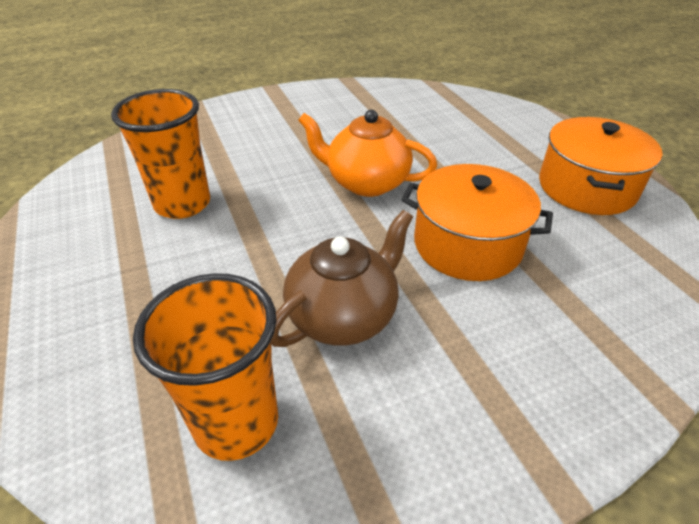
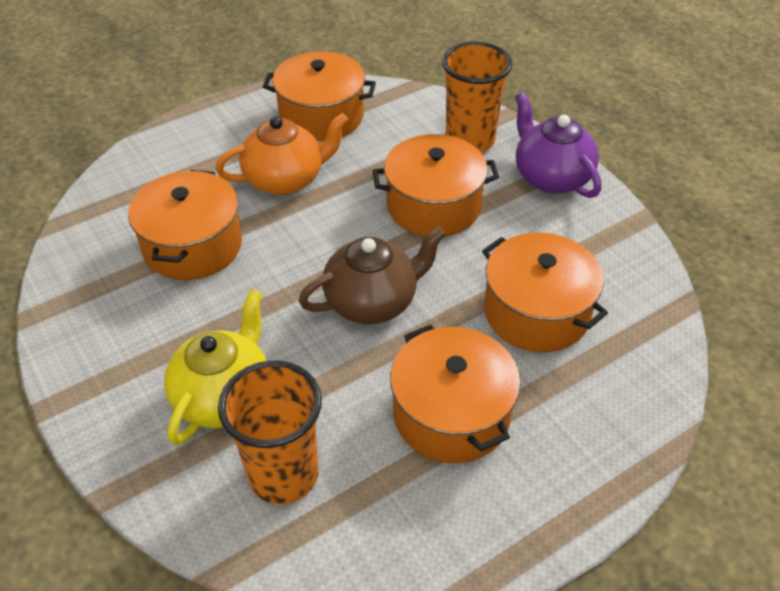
orange pot: [402,164,553,281] [539,117,663,215] = 2 -> [128,170,242,280] [262,51,376,141] [372,134,499,237] [390,324,520,463] [482,233,608,352] = 5
purple teapot: none = 0 -> [515,92,601,198] = 1
yellow teapot: none = 0 -> [164,289,267,445] = 1

